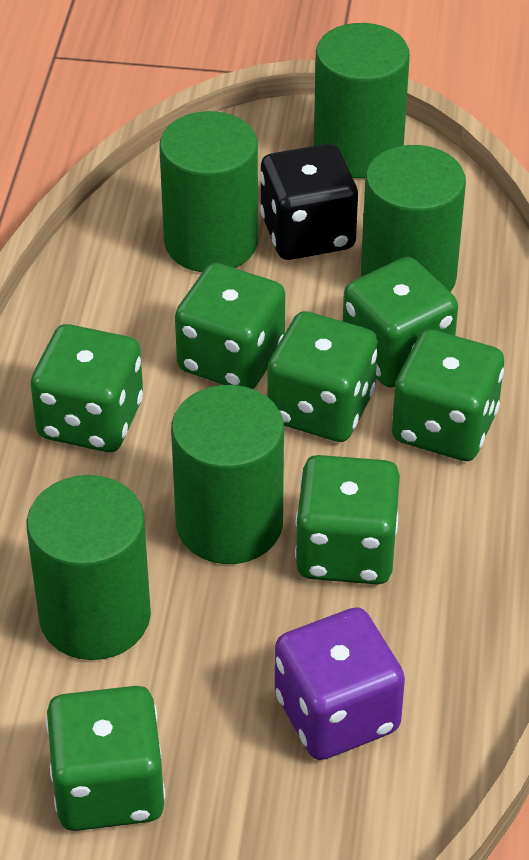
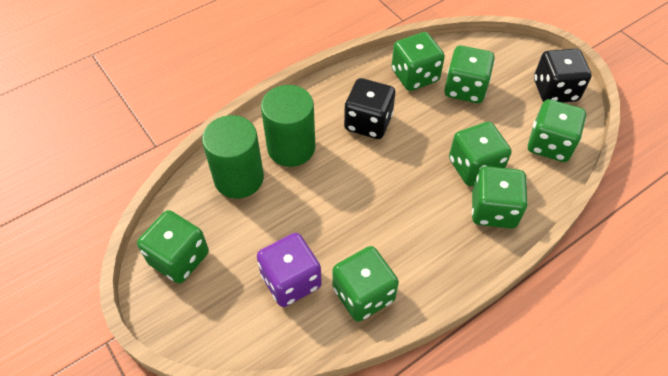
black dice: [260,144,358,260] = 1 -> [344,78,395,139] [534,49,592,103] = 2
green cylinder: [27,475,151,660] [159,111,258,272] [171,385,284,564] [314,23,410,178] [361,145,466,292] = 5 -> [202,115,264,199] [261,85,315,167] = 2

